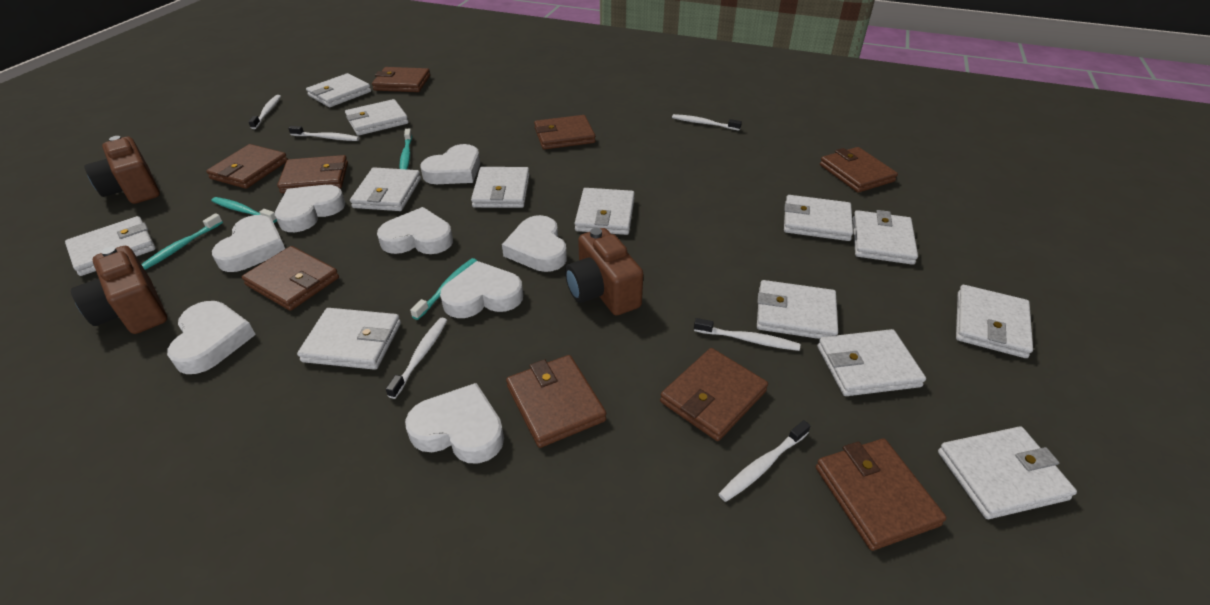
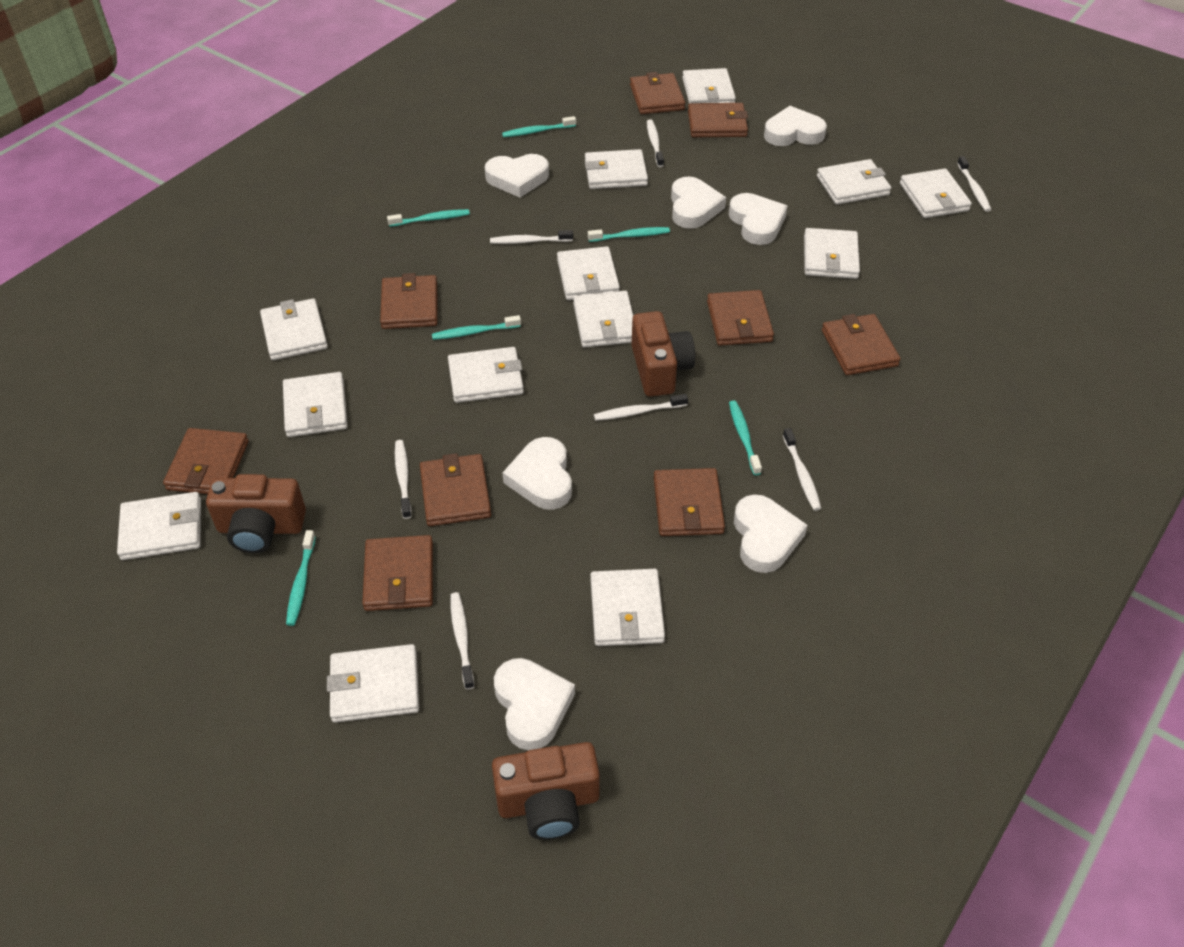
turquoise toothbrush: [141,213,223,270] [211,197,277,223] [400,129,412,169] [410,258,477,320] = 4 -> [286,530,316,626] [387,209,470,227] [432,315,521,340] [502,116,576,137] [588,227,670,242] [729,401,762,475] = 6
white heart: [167,301,256,374] [212,215,285,272] [275,185,345,232] [377,207,453,254] [405,383,504,464] [420,144,480,184] [440,261,523,318] [502,215,567,272] = 8 -> [485,154,549,198] [494,658,575,750] [502,437,572,510] [671,176,726,229] [729,193,787,245] [734,495,808,573] [764,106,827,146] = 7
white toothbrush: [248,95,281,129] [288,126,359,141] [386,318,447,399] [672,114,742,130] [694,318,800,351] [719,420,811,502] = 6 -> [395,440,412,519] [450,592,474,690] [490,230,573,244] [594,394,688,421] [647,119,664,167] [783,428,821,511] [957,156,991,212] = 7

